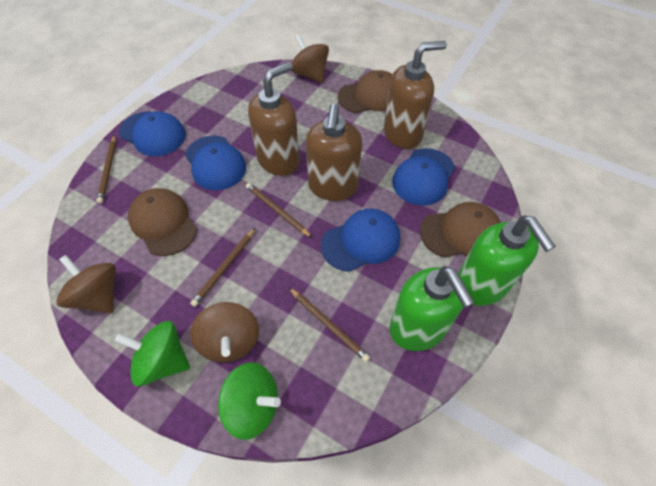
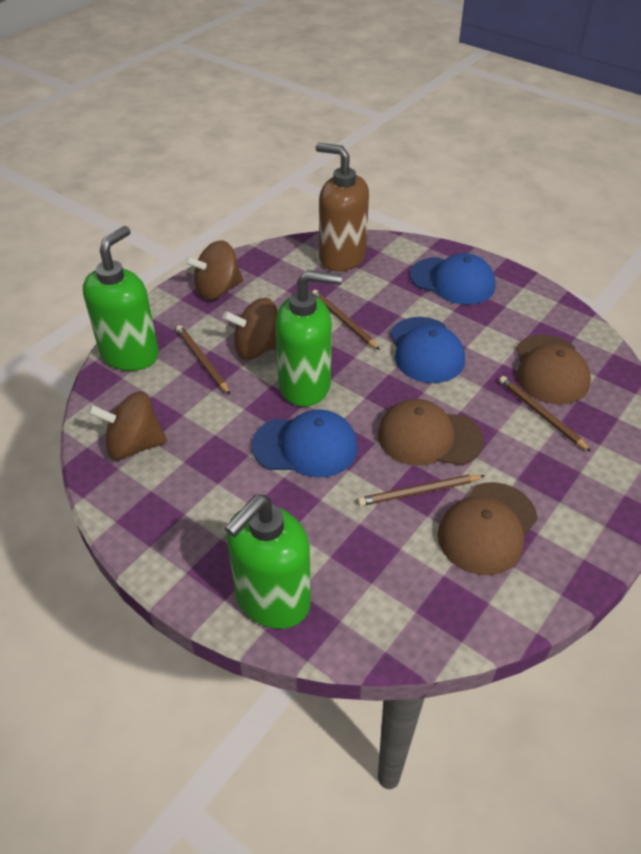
blue cap: [119,111,186,156] [185,135,246,190] [321,209,400,272] [392,148,455,206] = 4 -> [252,409,358,478] [390,317,465,383] [410,253,496,305] = 3
brown soap dispenser: [248,62,300,176] [306,104,362,201] [384,41,447,149] = 3 -> [315,143,369,272] = 1
green soap dispenser: [389,266,475,351] [458,216,556,306] = 2 -> [83,226,159,371] [225,495,311,629] [275,270,342,407] = 3
green spinning top: [114,321,190,387] [218,362,281,440] = 2 -> none = 0

